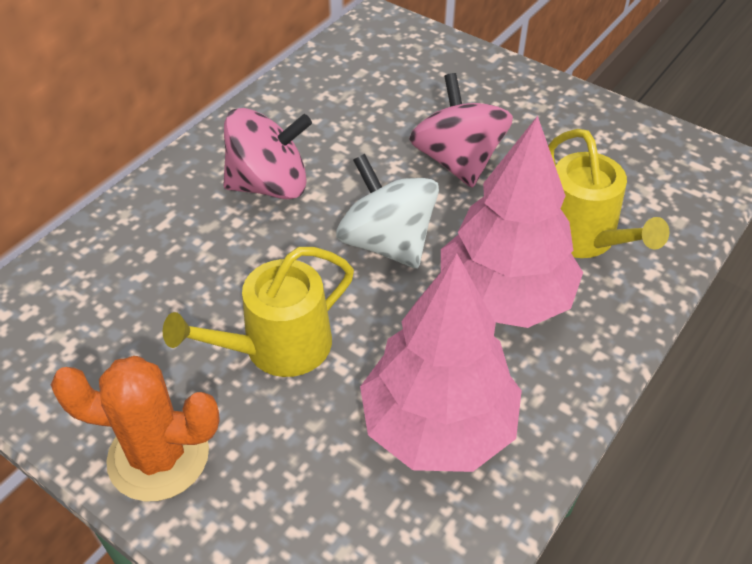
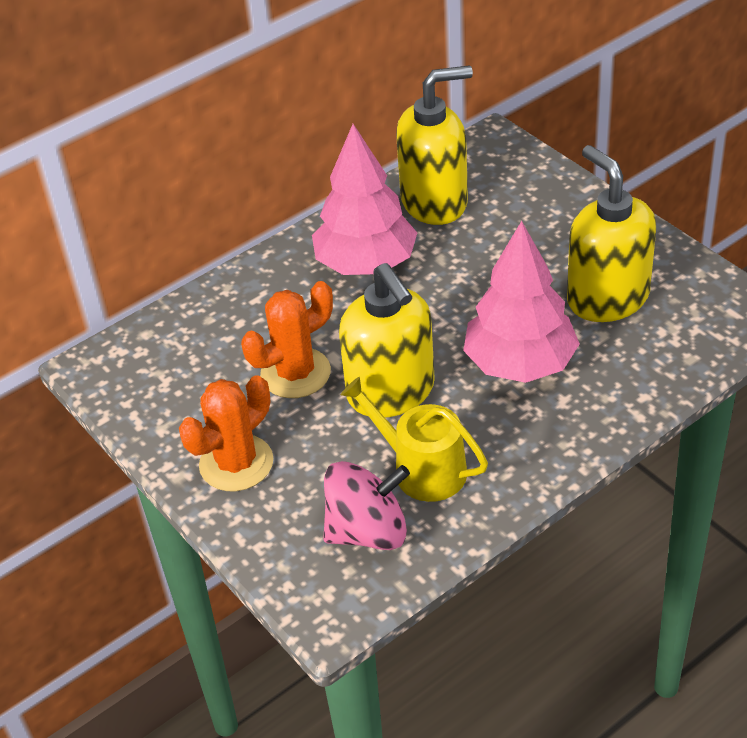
orange cactus: [51,356,220,501] = 1 -> [179,375,273,491] [241,281,333,398] = 2
pink spinning top: [223,108,312,199] [409,73,513,188] = 2 -> [323,461,410,550] = 1
white spinning top: [336,154,439,269] = 1 -> none = 0
yellow soap dispenser: none = 0 -> [339,263,435,417] [396,65,473,225] [567,145,656,322] = 3
yellow watering can: [163,247,354,377] [548,129,670,258] = 2 -> [341,377,488,502] = 1

